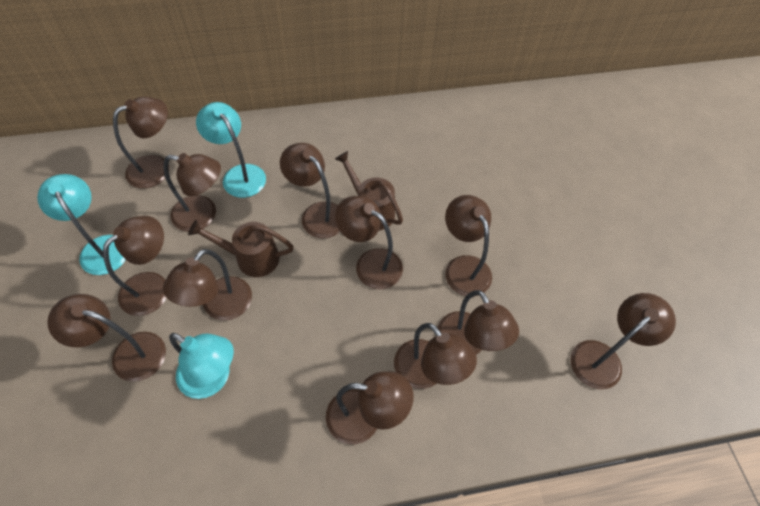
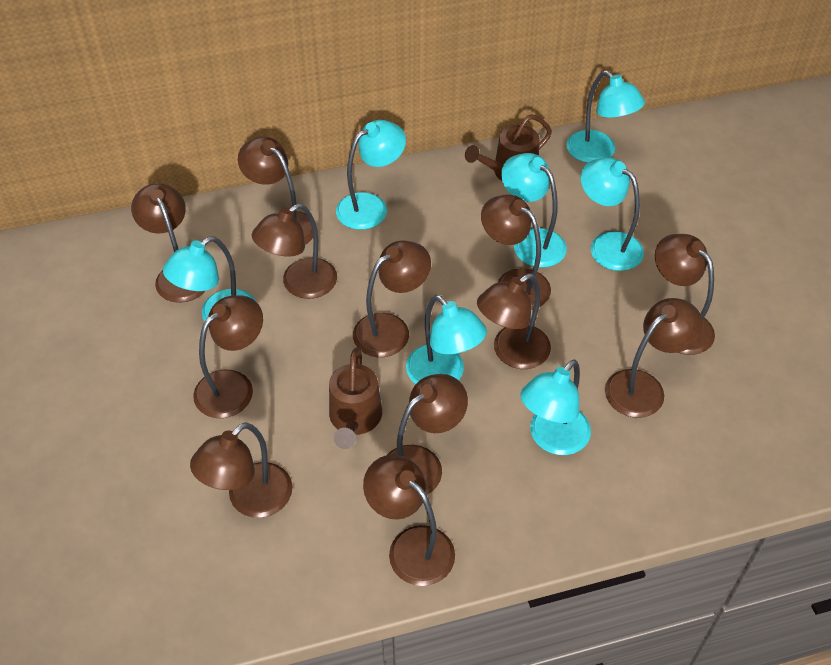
turquoise lamp: [37,174,126,275] [169,333,234,399] [196,102,266,198] = 3 -> [163,236,256,321] [336,120,406,230] [406,295,487,384] [501,153,567,267] [521,359,591,455] [566,70,645,163] [581,157,644,271] = 7

